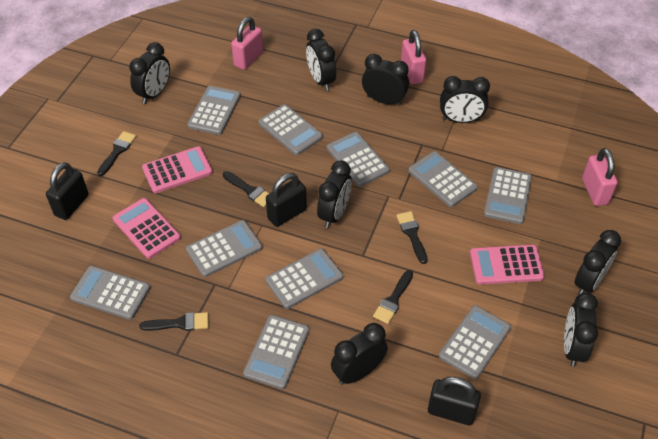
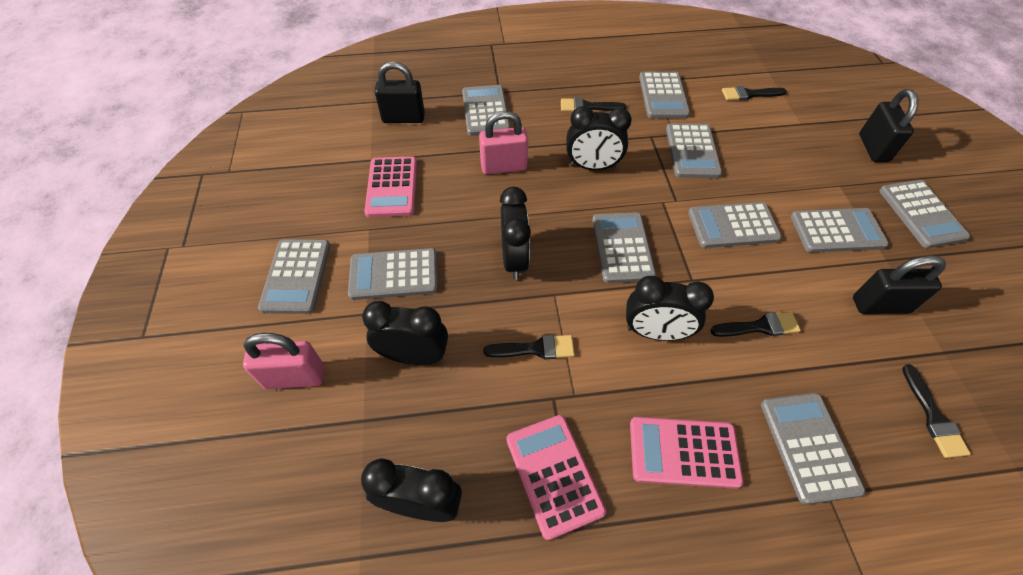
black clock: [129,42,170,104] [306,29,336,91] [317,160,352,228] [331,323,388,385] [362,54,409,106] [440,76,490,123] [564,292,598,367] [574,230,621,295] = 8 -> [361,458,462,522] [362,301,448,365] [500,187,531,280] [566,106,632,170] [626,276,714,341] = 5
pink padlock: [231,17,263,70] [401,30,426,84] [582,148,618,206] = 3 -> [243,333,324,389] [479,111,528,175] = 2

